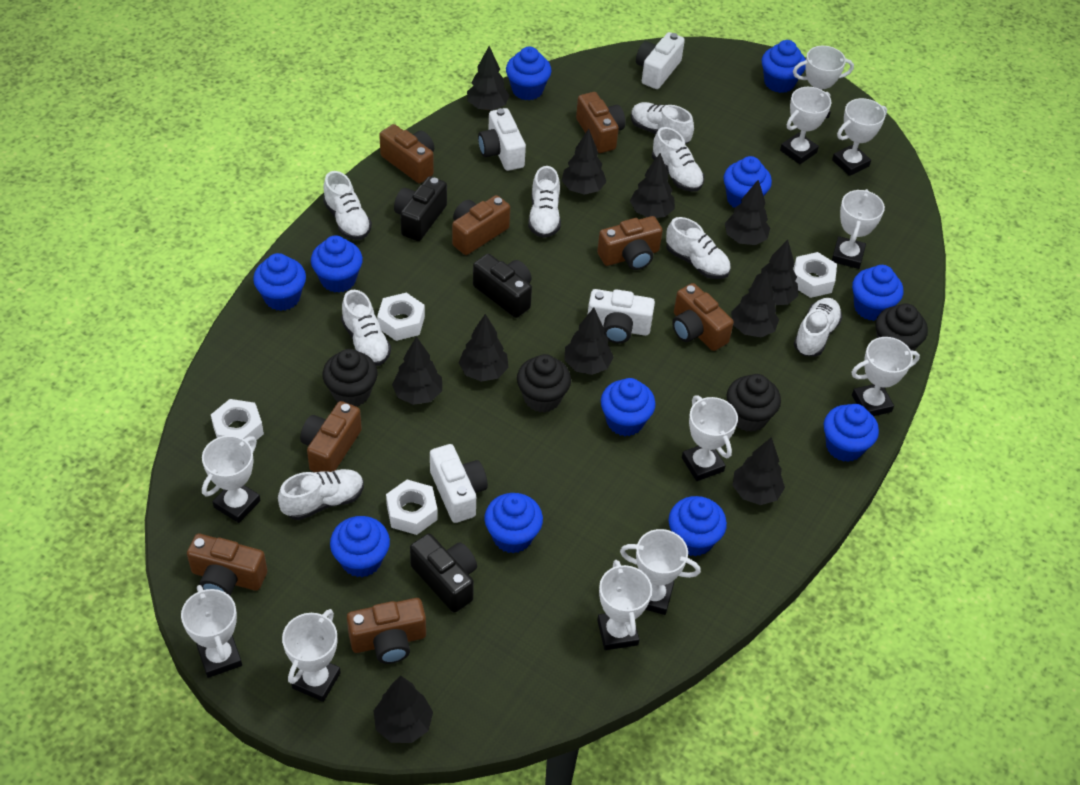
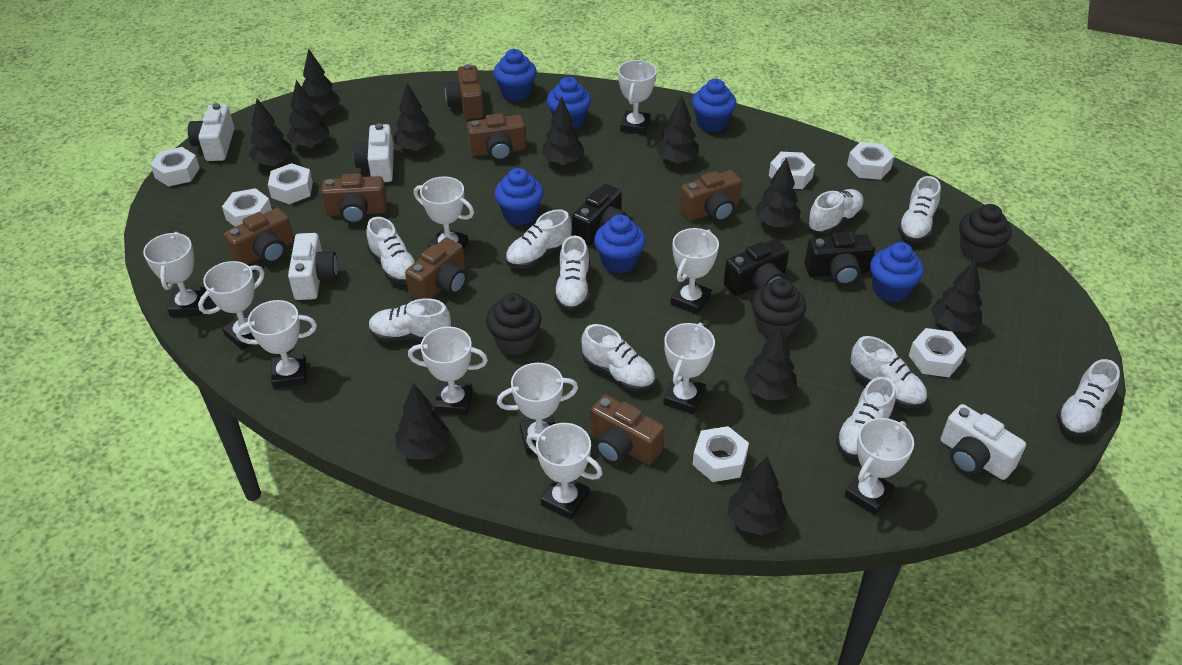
black cupcake: [322,349,378,406] [517,354,571,413] [727,374,781,432] [875,303,928,351] = 4 -> [486,293,542,355] [751,278,806,338] [959,204,1012,263] = 3
blue cupcake: [253,253,306,311] [311,235,363,293] [330,516,390,578] [484,493,543,553] [506,47,552,101] [601,378,656,436] [669,496,727,556] [724,156,772,208] [762,40,806,93] [824,404,879,462] [852,265,903,321] = 11 -> [493,49,537,101] [494,168,544,225] [547,77,591,129] [594,214,645,274] [692,79,737,132] [870,242,924,302] = 6
brown camera: [187,534,267,596] [300,401,362,472] [347,598,426,664] [379,124,434,183] [452,195,510,255] [576,92,626,153] [597,216,663,270] [672,283,734,351] = 8 -> [224,208,294,265] [321,173,387,224] [405,238,467,300] [445,64,484,119] [467,113,526,161] [591,395,665,465] [679,170,742,222] = 7
white nut: [211,399,264,445] [377,293,425,341] [386,480,438,535] [793,252,837,298] = 4 -> [150,147,200,187] [222,188,272,227] [268,163,313,204] [692,426,749,482] [769,152,815,189] [847,142,894,180] [909,328,967,377] = 7
white shoe: [278,469,364,520] [323,171,372,240] [341,290,391,366] [528,166,561,238] [631,102,694,144] [652,127,704,192] [666,217,731,279] [794,298,842,357] = 8 -> [366,217,416,284] [369,298,451,342] [505,209,572,269] [554,236,589,311] [582,324,655,392] [808,189,864,234] [836,377,896,458] [851,336,927,409] [898,176,941,242] [1057,359,1120,437] = 10

